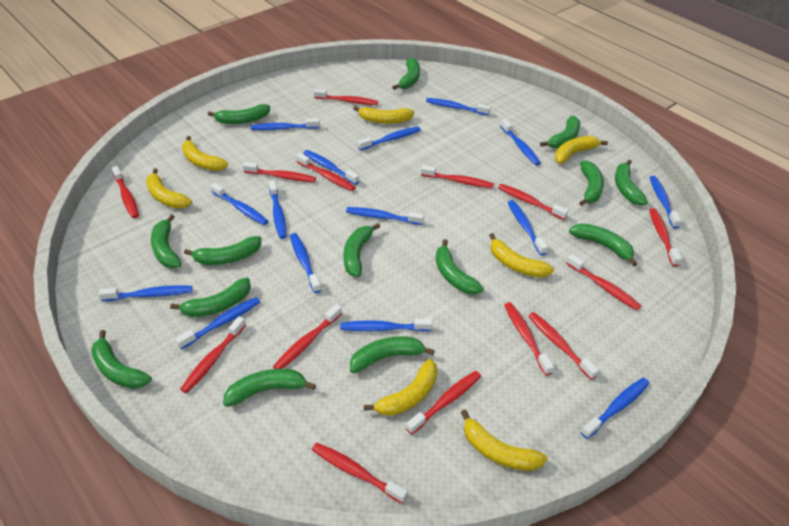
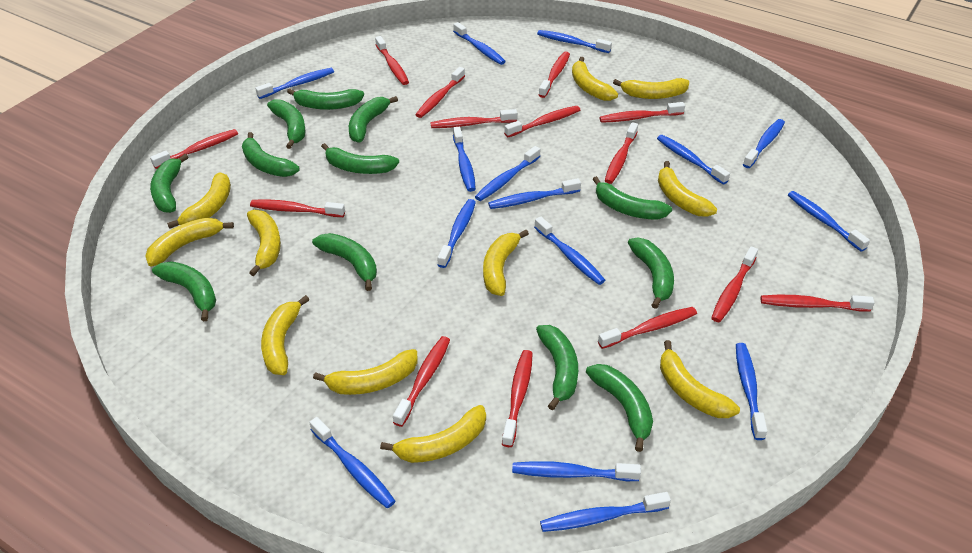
green banana: [91,330,152,389] [151,214,182,268] [170,278,251,317] [184,236,261,265] [208,104,270,124] [223,369,316,407] [344,223,380,277] [350,336,435,373] [392,58,420,90] [436,239,484,295] [540,116,580,148] [569,223,637,266] [579,161,604,206] [615,159,648,206] = 14 -> [150,154,188,213] [152,261,216,322] [242,132,300,177] [267,99,305,149] [287,88,364,110] [312,233,377,291] [321,143,399,174] [349,96,398,143] [536,325,578,410] [586,364,653,452] [593,176,672,220] [628,237,674,309] = 12
yellow banana: [146,168,192,209] [182,136,228,171] [353,106,414,124] [364,359,437,416] [461,409,547,471] [489,233,554,278] [555,136,608,164] = 7 -> [146,218,234,267] [167,172,231,229] [247,210,281,276] [261,295,310,375] [313,349,418,395] [380,405,486,463] [483,230,529,296] [572,57,618,101] [613,78,689,99] [658,161,717,217] [660,340,740,418] = 11

